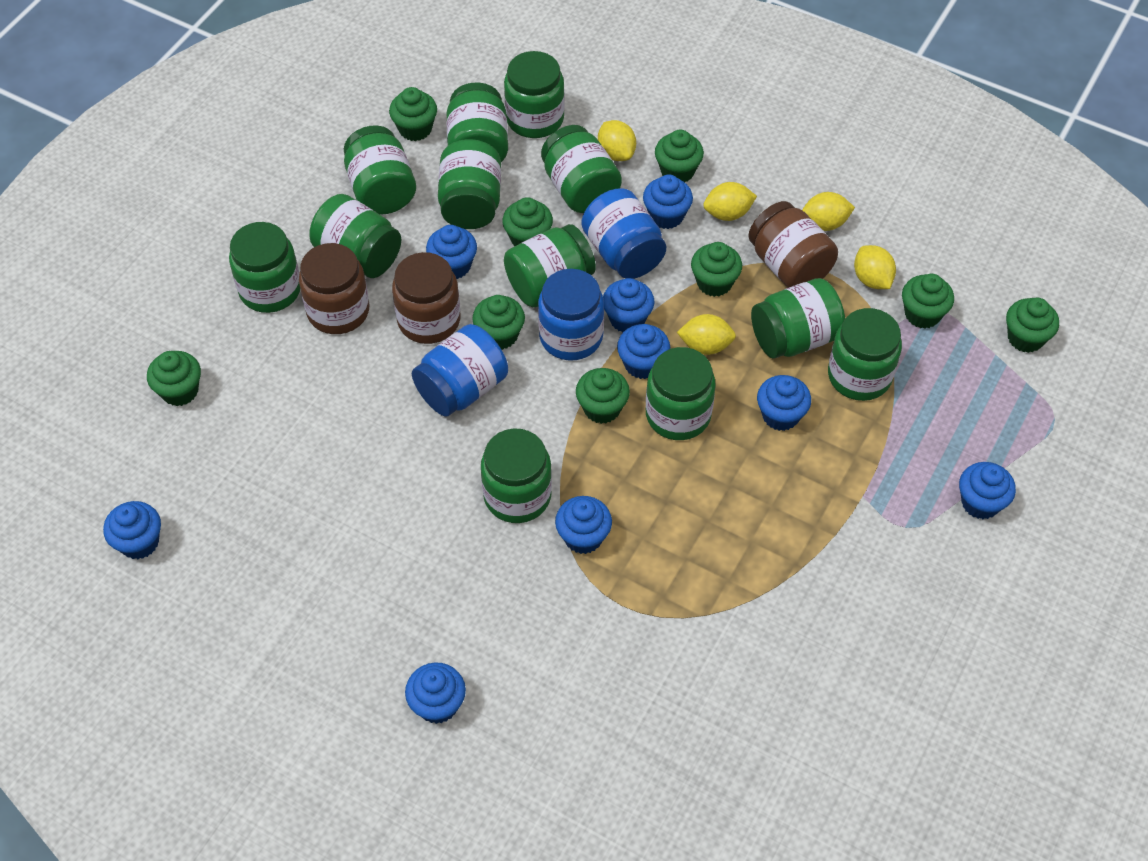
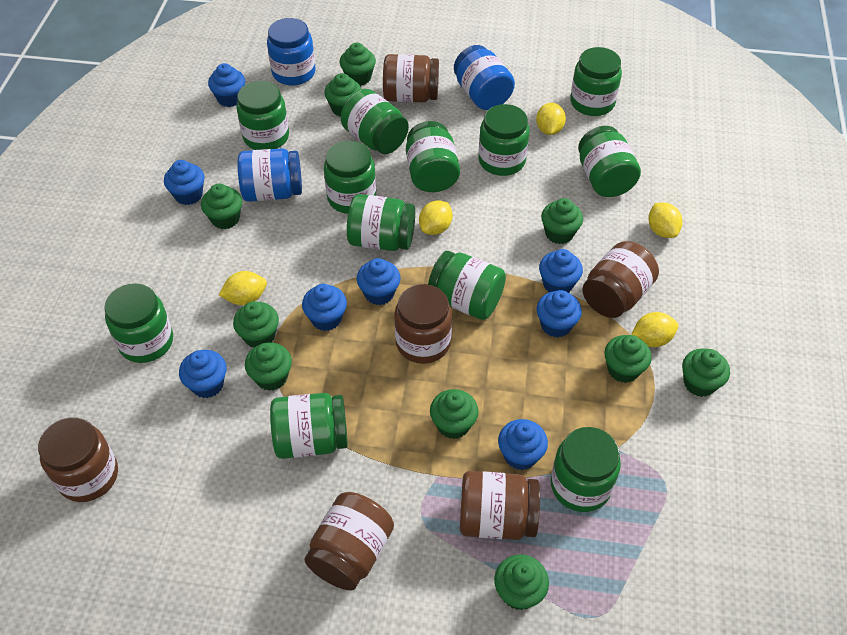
blue cupcake: [103,501,161,559] [405,662,466,724] [426,225,477,279] [555,496,612,554] [603,278,655,333] [617,324,670,379] [643,175,693,229] [757,375,811,431] [959,462,1016,519] = 9 -> [164,160,205,205] [179,350,226,398] [208,63,245,107] [302,284,347,331] [357,258,400,305] [498,419,548,470] [537,290,582,337] [539,249,583,293] = 8
brown jar: [299,243,370,334] [392,252,461,344] [748,201,838,288] = 3 -> [38,417,118,502] [305,492,394,591] [383,54,439,102] [394,284,452,364] [460,471,540,540] [582,241,659,318] = 6
green cupcake: [147,351,201,406] [389,87,437,141] [472,295,525,350] [502,197,553,246] [576,368,630,424] [655,130,704,182] [691,242,742,297] [902,274,954,329] [1006,298,1059,353] = 9 -> [201,184,242,229] [233,301,279,348] [245,343,292,391] [324,73,361,117] [340,43,376,86] [430,389,479,439] [494,555,549,610] [541,198,583,244] [604,335,652,383] [682,348,730,397] = 10

